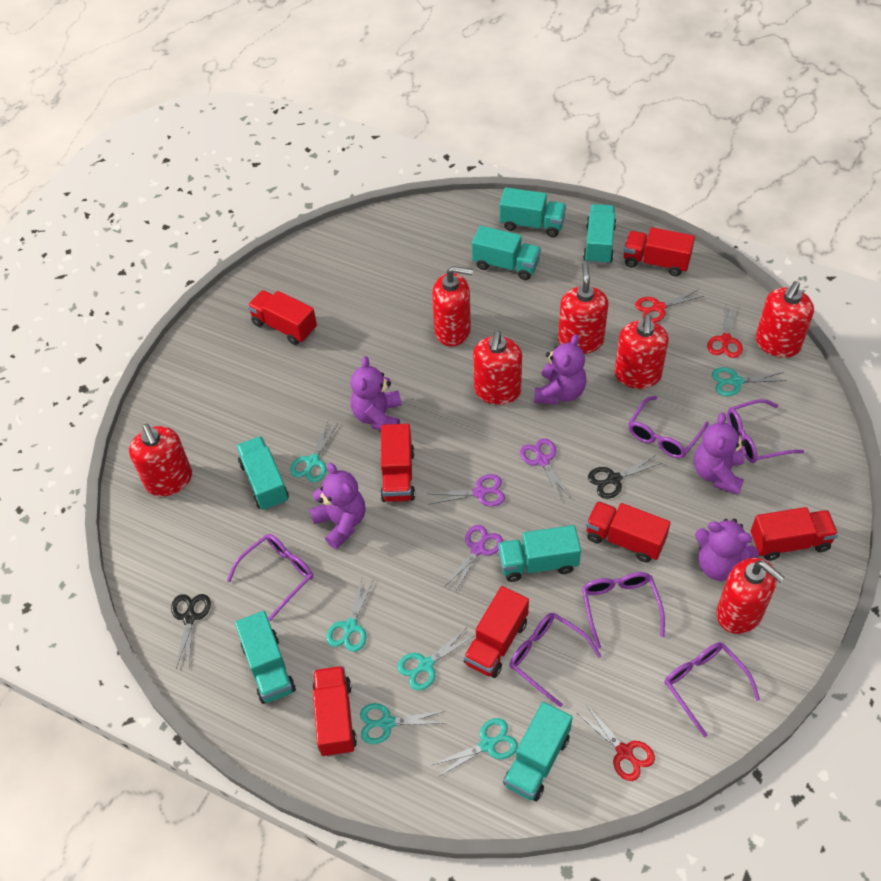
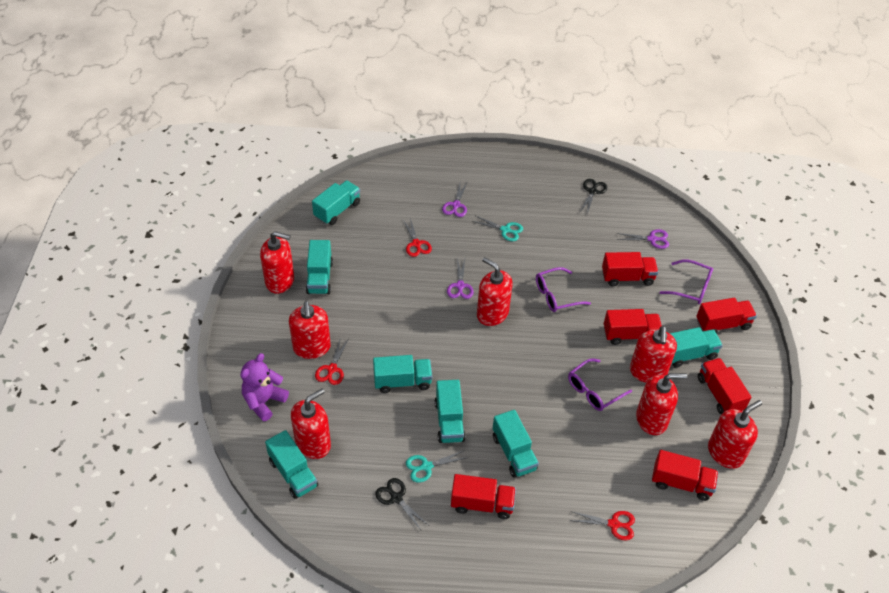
purple glasses: [227,534,313,621] [509,613,601,707] [582,572,665,649] [628,396,709,458] [665,642,760,737] [727,399,804,463] = 6 -> [536,267,591,312] [568,358,632,411] [659,260,713,304] = 3
purple teddy bear: [310,463,365,549] [350,356,401,431] [534,334,586,405] [694,413,746,495] [695,519,758,581] = 5 -> [241,353,289,422] = 1
red truck: [247,290,317,345] [312,666,357,757] [380,424,415,502] [464,586,529,678] [586,501,671,563] [624,227,695,276] [751,507,838,561] = 7 -> [451,474,516,519] [602,252,658,286] [604,309,662,345] [652,450,718,501] [696,298,757,334] [698,358,752,414] = 6
turquoise scissors: [290,422,338,482] [326,579,374,652] [360,703,444,744] [397,627,474,690] [432,718,518,777] [712,367,787,396] = 6 -> [406,450,469,483] [472,216,523,241] = 2

